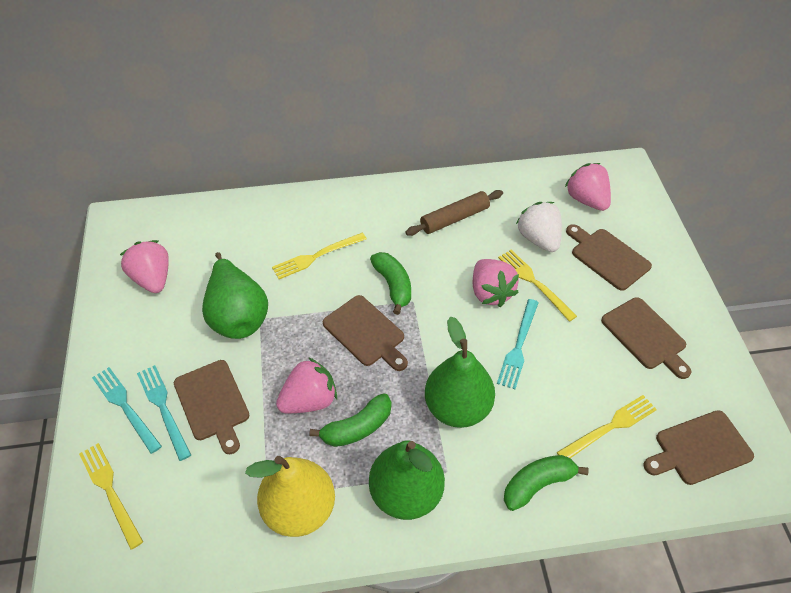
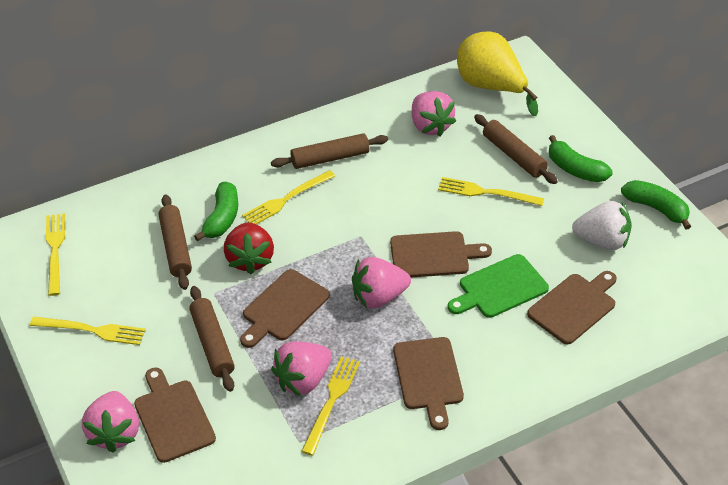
brown rolling pin: [406,190,503,236] = 1 -> [158,194,192,290] [189,286,235,392] [271,133,388,169] [474,114,558,184] = 4
green cutting board: none = 0 -> [448,254,549,318] = 1
green pear: [202,252,268,339] [369,440,445,520] [425,316,495,428] = 3 -> none = 0
red strawberry: none = 0 -> [224,222,274,274] = 1
turquoise fork: [92,367,162,454] [137,365,191,461] [497,299,539,389] = 3 -> none = 0
yellow fork: [79,443,143,549] [272,233,367,279] [498,250,577,322] [557,395,657,458] = 4 -> [30,317,145,345] [46,213,65,296] [242,170,335,224] [301,356,360,456] [438,177,544,206] = 5

